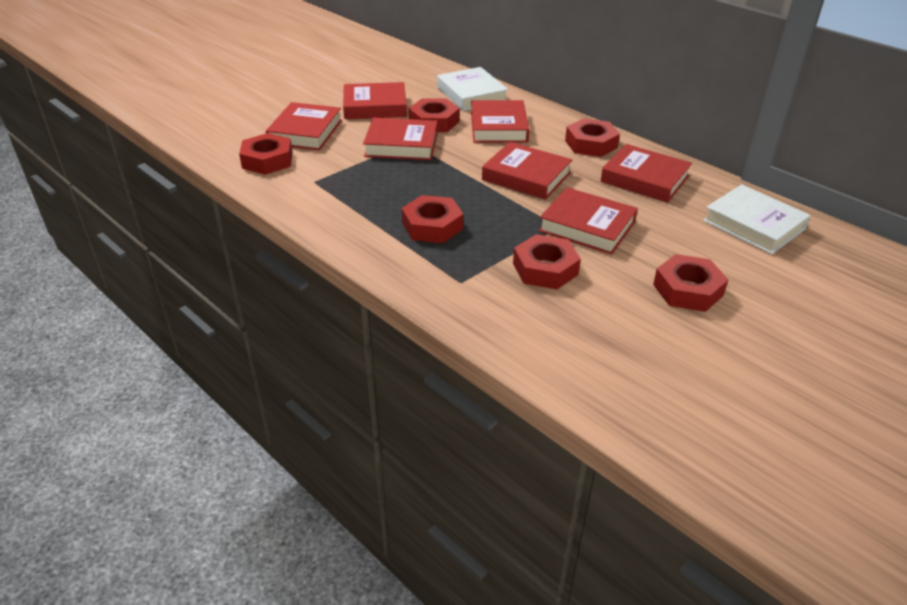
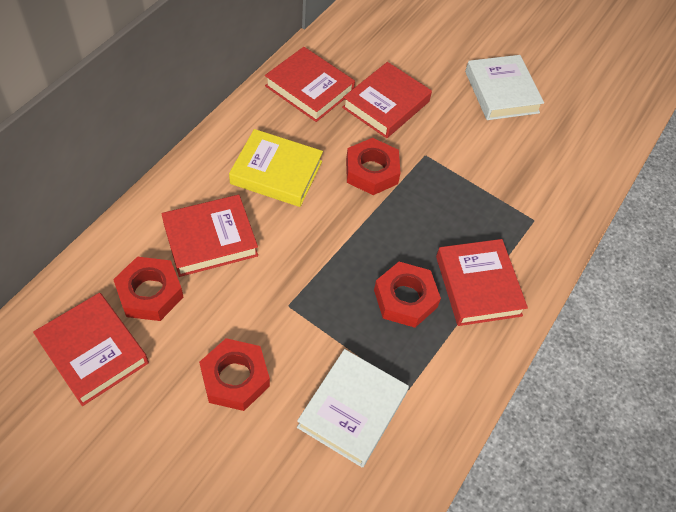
red book: [266,102,342,150] [343,82,407,119] [363,117,438,160] [471,100,529,143] [482,142,572,200] [539,187,638,255] [601,144,692,203] = 7 -> [33,293,149,406] [161,195,258,277] [265,47,355,122] [342,62,432,138] [436,239,528,326] = 5
red nut: [239,133,293,175] [402,195,463,243] [409,98,460,132] [513,234,581,289] [565,118,620,157] [653,254,728,312] = 6 -> [113,257,183,321] [199,338,270,411] [346,138,401,195] [374,262,441,328] = 4
yellow book: none = 0 -> [229,129,323,207] = 1

